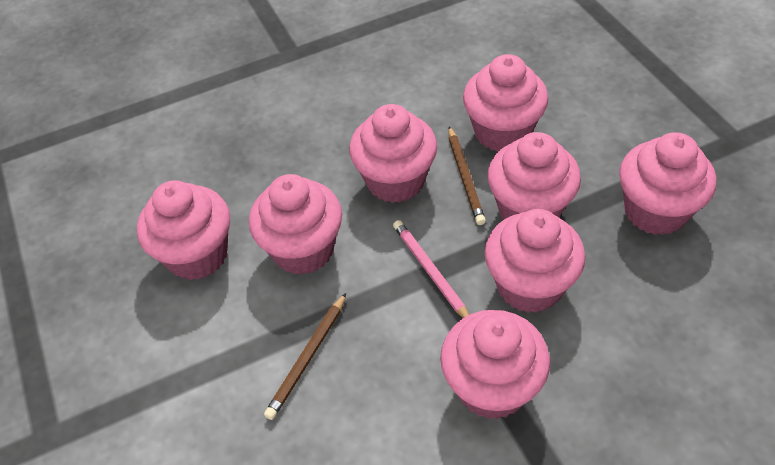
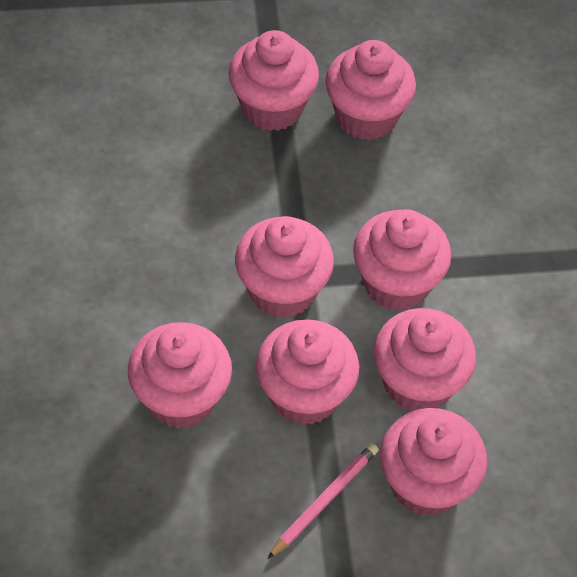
brown pencil: [264,293,346,420] [448,126,486,225] = 2 -> none = 0

